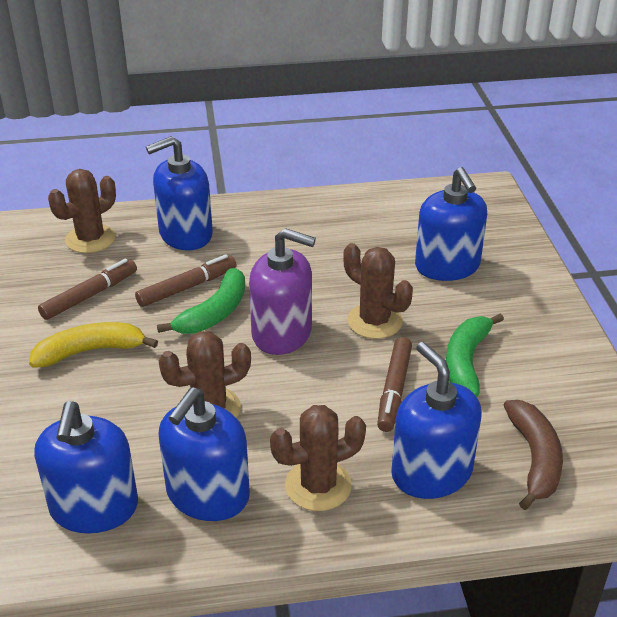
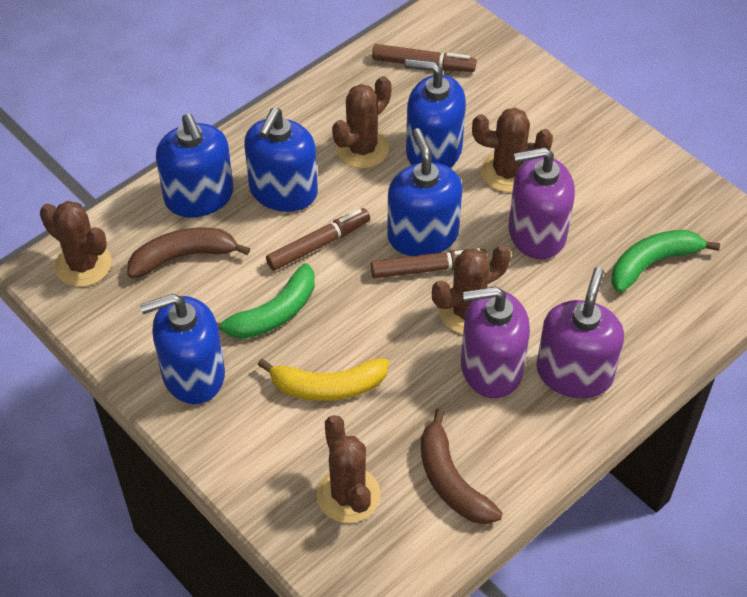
brown banana: [504,400,563,510] = 1 -> [127,228,250,278] [421,408,503,524] = 2
brown cactus: [48,169,116,253] [159,331,251,418] [270,405,366,511] [343,243,413,339] = 4 -> [40,201,112,287] [317,415,380,523] [332,76,392,168] [432,245,511,334] [472,108,553,192] = 5
purple soap dispenser: [249,228,316,355] = 1 -> [461,286,530,398] [508,147,575,259] [536,267,624,399] = 3

